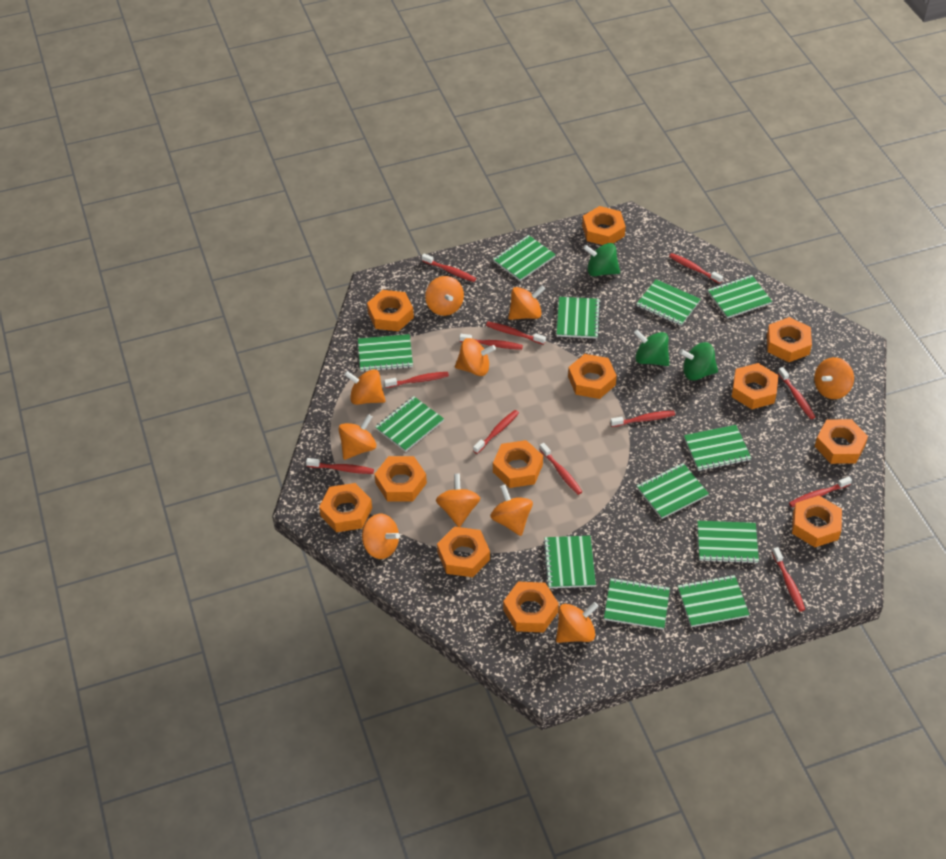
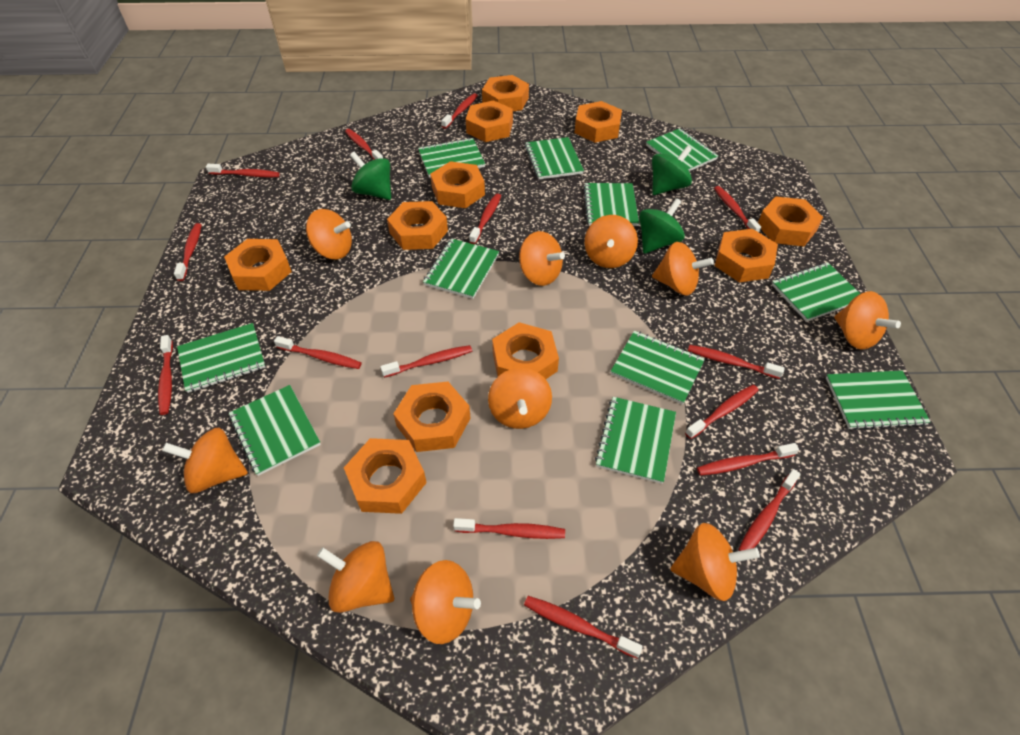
green notebook: [358,334,413,372] [375,396,444,452] [493,235,556,281] [543,536,596,588] [557,297,601,339] [604,578,670,630] [636,279,701,326] [637,463,709,519] [678,575,750,627] [684,425,751,471] [698,521,759,564] [708,275,772,319] = 12 -> [177,323,265,393] [229,385,321,476] [418,138,485,177] [423,238,499,299] [525,137,584,179] [583,183,639,226] [595,397,676,484] [611,331,705,405] [646,128,718,171] [772,263,860,322] [826,370,930,430] = 11
orange nut: [319,483,372,532] [367,290,414,331] [374,456,427,501] [437,526,490,577] [493,440,543,488] [503,582,559,633] [568,354,617,399] [582,206,626,245] [732,363,779,409] [767,317,812,362] [792,496,842,547] [815,419,868,464] = 12 -> [224,239,292,291] [344,438,427,514] [387,201,448,250] [394,382,470,452] [430,161,485,208] [466,100,513,142] [482,75,529,111] [492,322,559,379] [575,101,622,143] [715,229,778,282] [758,196,823,246] = 11
red toothbrush: [306,458,374,474] [384,372,449,388] [422,253,476,282] [460,334,523,350] [473,410,519,454] [486,322,546,345] [539,443,582,495] [610,411,675,427] [669,253,723,284] [772,547,805,612] [778,367,815,419] [789,477,852,507] = 12 -> [158,335,173,415] [174,223,202,281] [206,164,280,177] [274,336,362,369] [345,129,383,160] [380,345,472,378] [441,93,478,129] [453,518,565,539] [469,194,501,244] [524,596,643,658] [685,385,758,439] [688,345,785,379] [697,443,799,476] [714,186,761,232] [738,469,801,551] = 15

